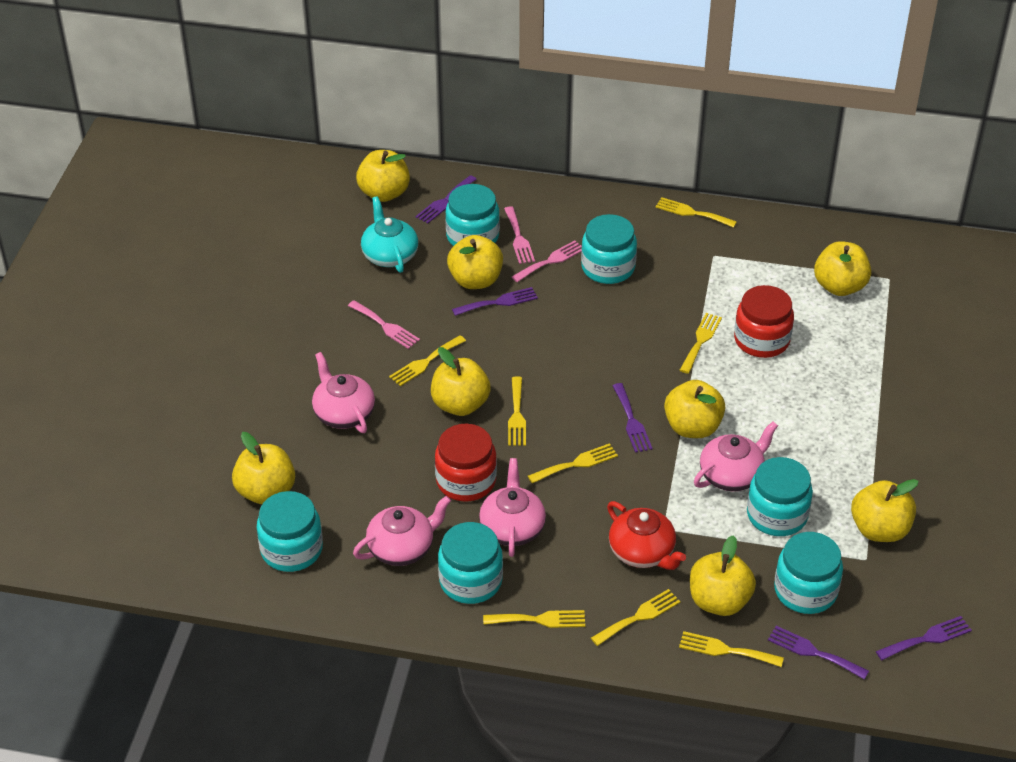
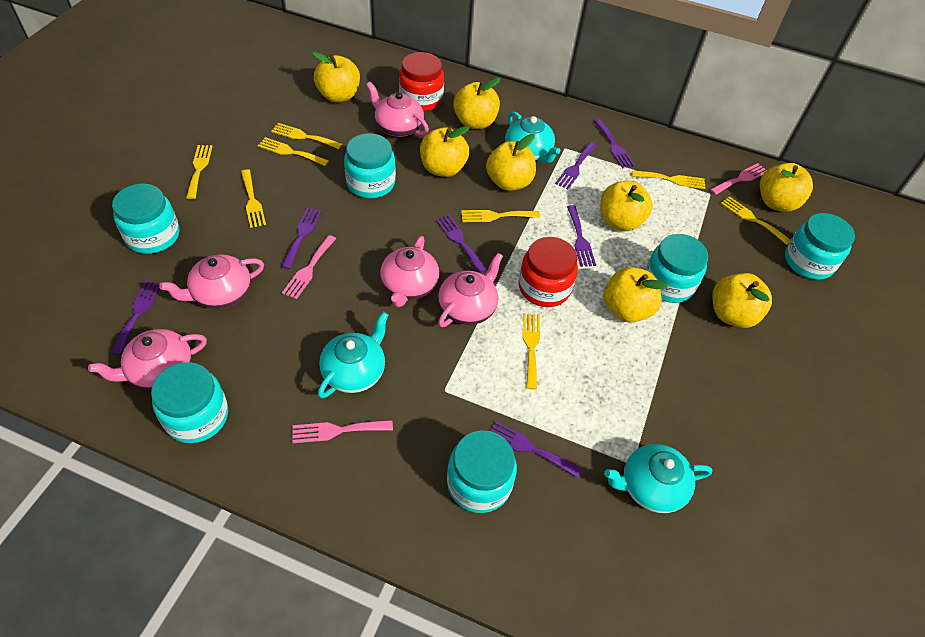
pink teapot: [312,352,375,433] [353,496,451,566] [479,458,546,557] [694,421,778,491] = 4 -> [88,329,207,390] [159,254,264,309] [366,82,429,137] [380,236,439,307] [438,253,503,327] = 5
purple fork: [416,175,477,224] [452,287,538,316] [612,383,653,453] [768,626,869,680] [876,616,972,660] = 5 -> [111,280,160,355] [281,208,322,269] [436,215,487,273] [490,421,583,478] [555,143,596,189] [567,205,596,267] [594,119,635,169] = 7
red teapot: [607,501,686,570] = 1 -> none = 0
turquoise teapot: [361,196,418,273] = 1 -> [318,312,389,398] [505,111,560,163] [604,444,712,513] = 3

